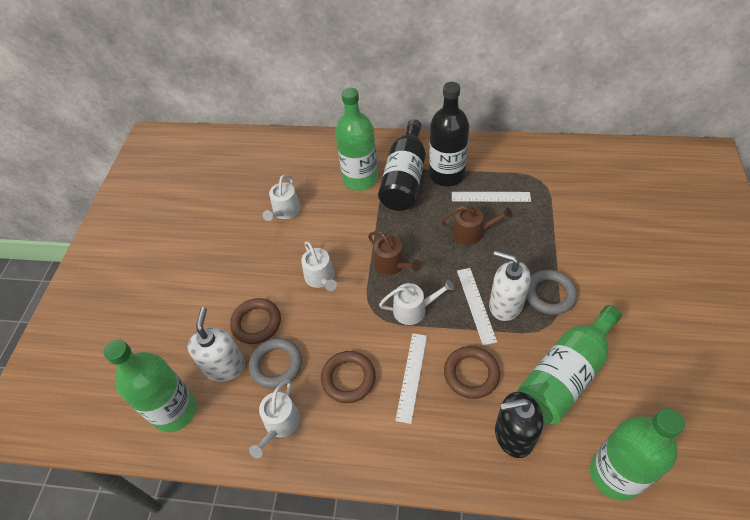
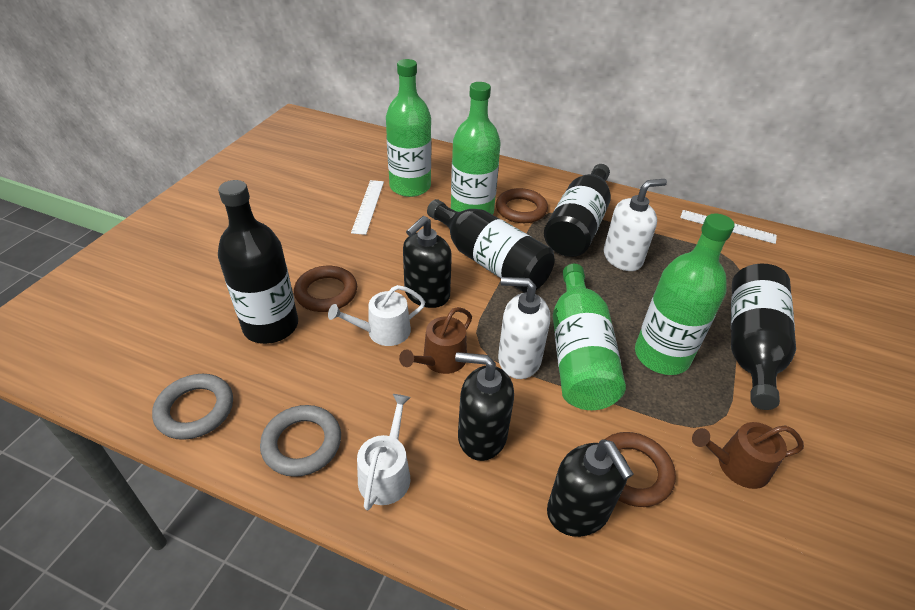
black bottle: [378,119,425,211] [429,82,469,186] = 2 -> [218,180,298,344] [427,199,555,293] [544,164,611,257] [731,263,796,410] = 4
black soap dispenser: [495,392,544,458] = 1 -> [403,216,452,308] [455,352,514,461] [547,439,634,537] = 3
white ruler: [395,333,427,424] [452,192,531,202] [457,268,497,345] = 3 -> [351,180,384,235] [680,210,777,244] = 2
white watering can: [249,380,300,458] [263,174,301,221] [301,241,337,291] [379,280,454,325] = 4 -> [328,285,425,346] [357,394,411,510] = 2

